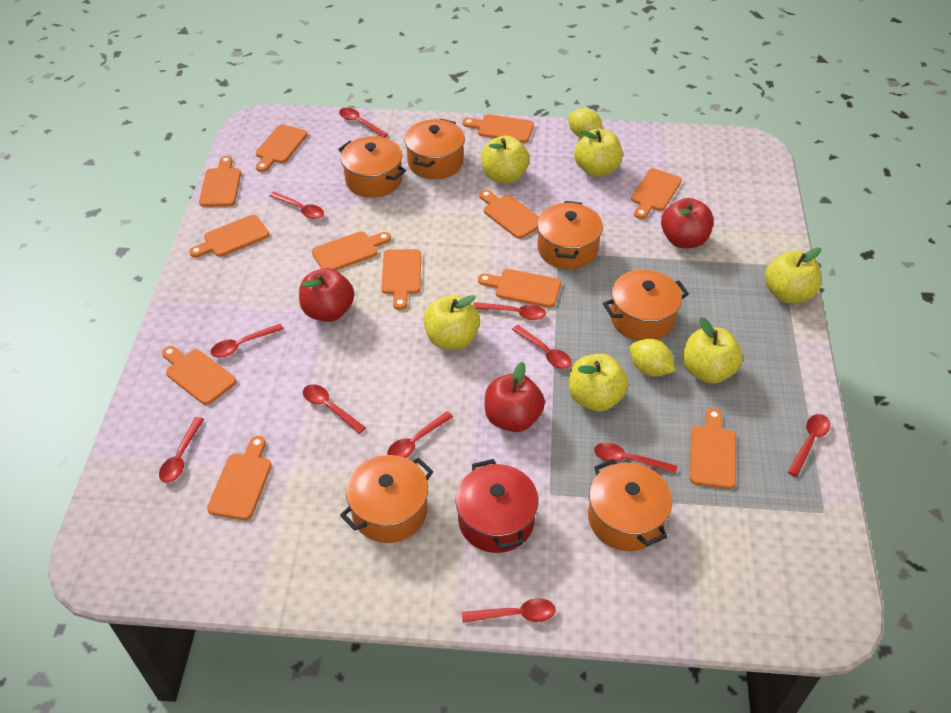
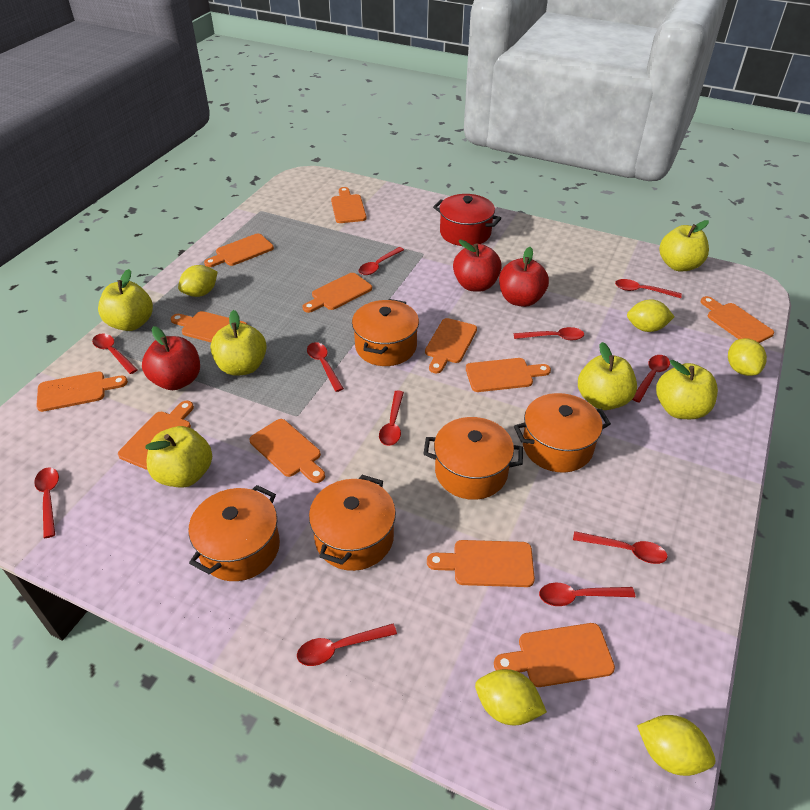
orange pot: [338,136,406,198] [340,455,433,543] [404,119,465,179] [537,201,603,269] [588,458,672,551] [603,269,689,341] = 6 -> [188,485,280,581] [309,475,396,571] [352,299,419,366] [423,417,523,500] [514,393,611,473] = 5
yellow lemon: [568,108,603,138] [630,339,675,377] = 2 -> [178,265,218,297] [475,669,547,725] [627,299,674,332] [637,715,715,776] [728,338,767,376] = 5

